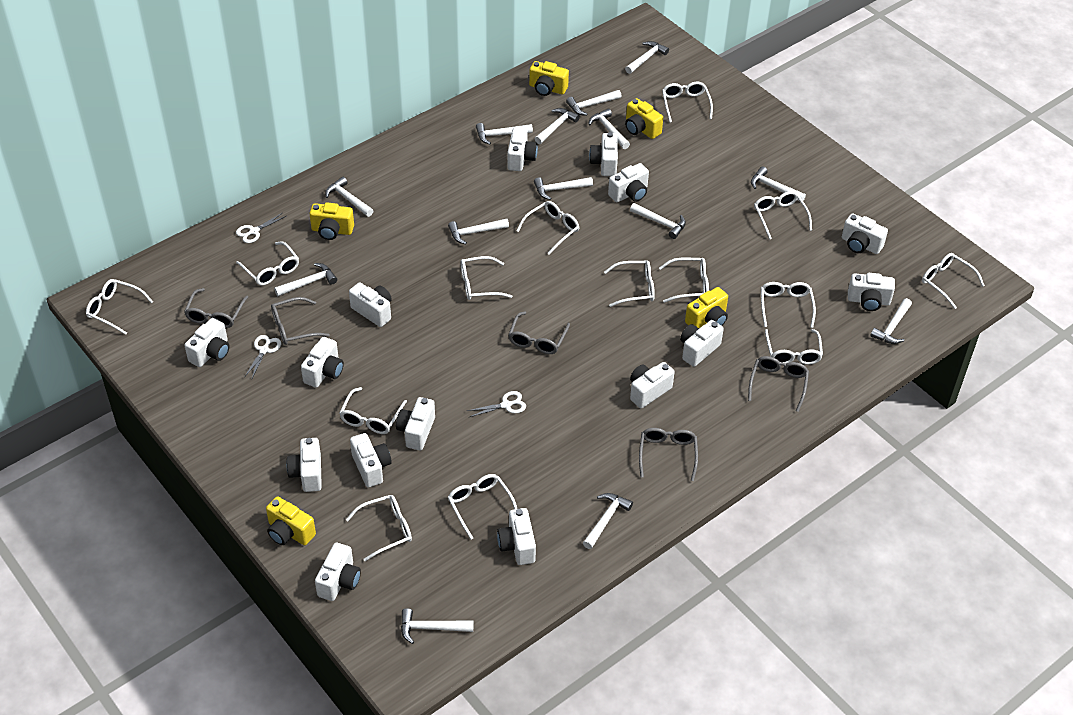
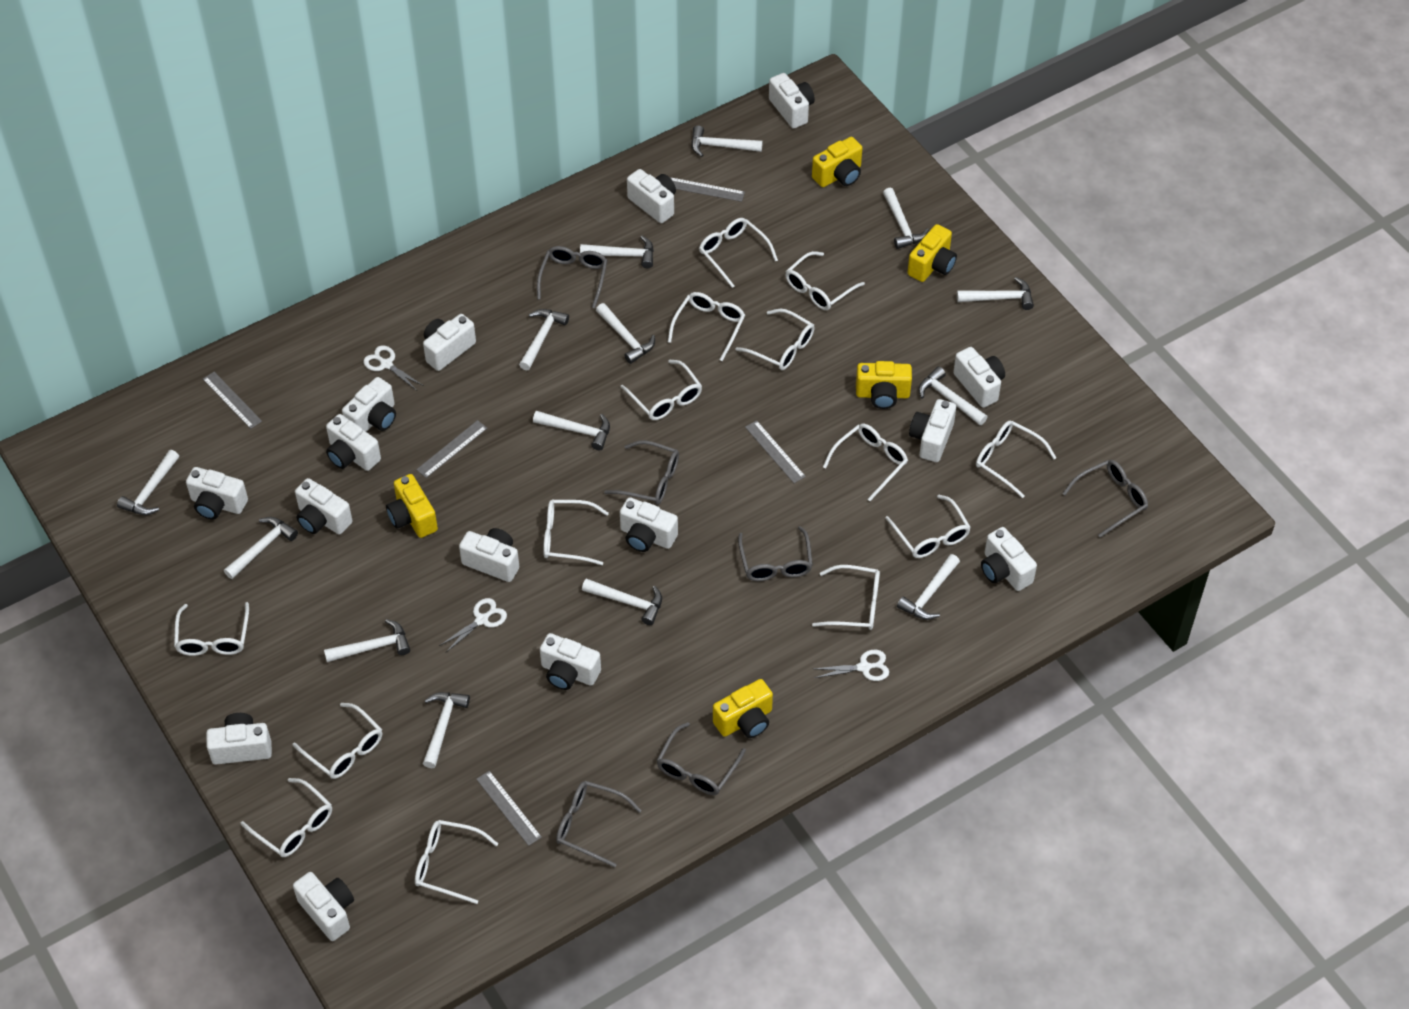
grey glasses: [184,288,248,328] [271,297,329,345] [508,311,570,354] [639,428,698,481] [748,356,809,412] = 5 -> [537,246,608,308] [556,781,642,867] [604,440,679,505] [656,722,746,795] [738,526,813,581] [1062,460,1148,538] = 6
grey ruler: none = 0 -> [203,372,262,429] [416,420,487,478] [476,771,542,846] [670,177,745,202] [745,420,806,483] = 5

